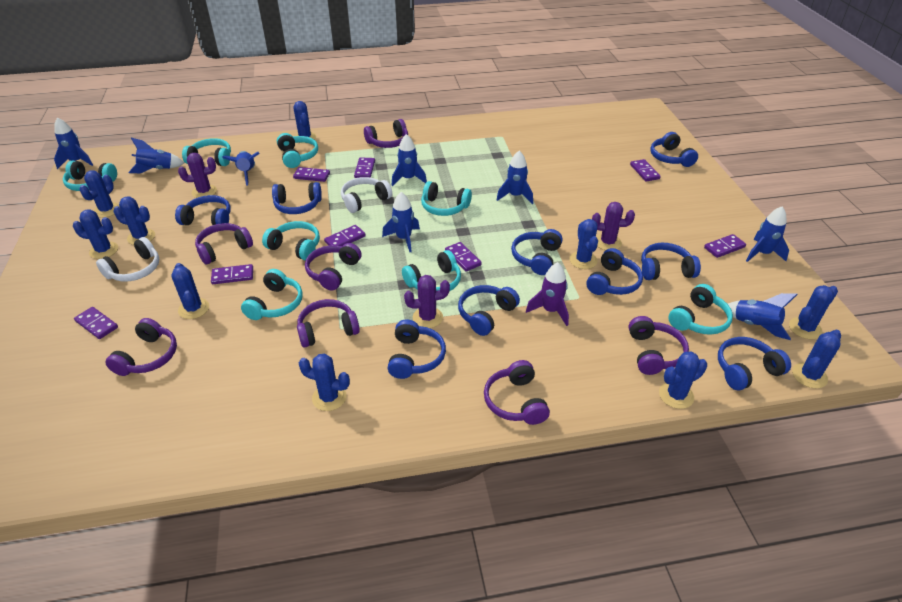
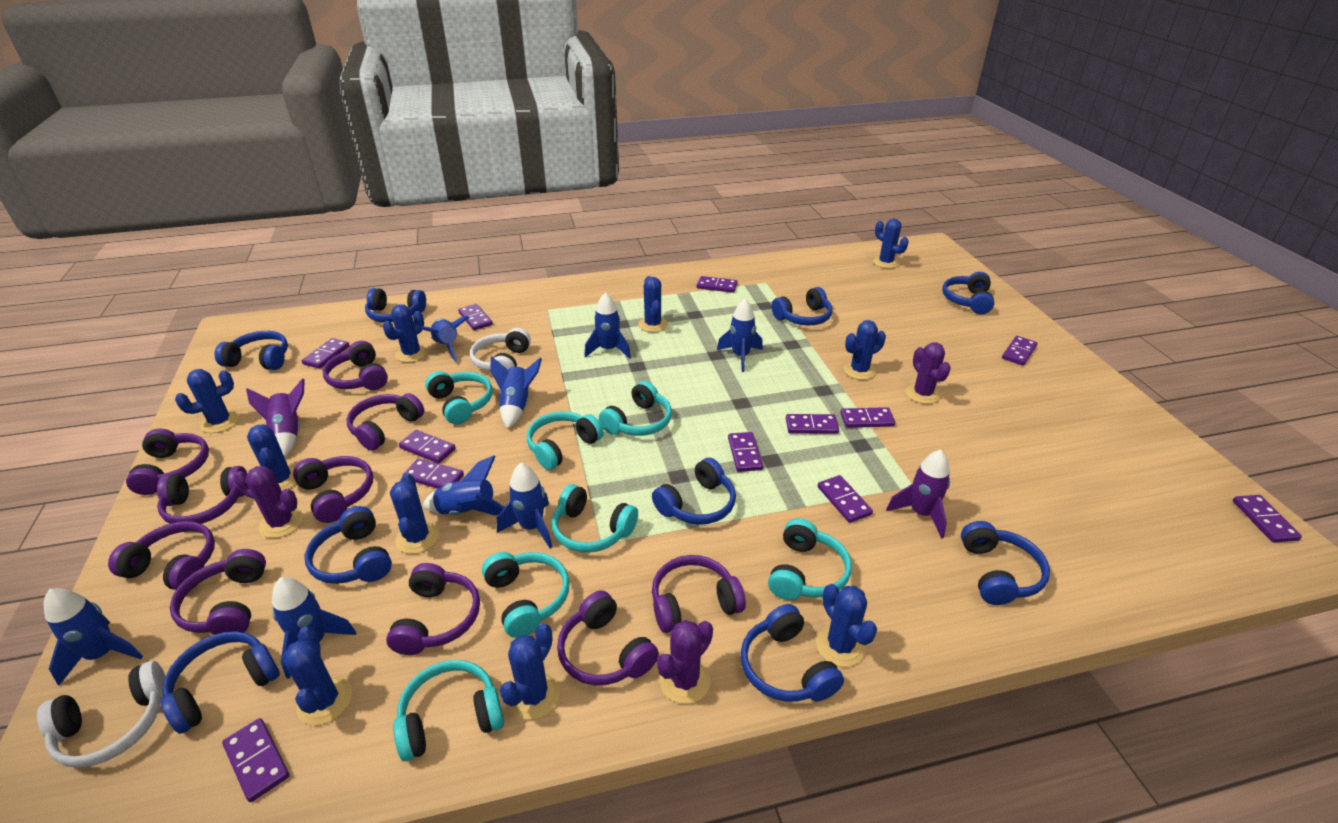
purple domino: [74,307,118,339] [211,264,253,284] [293,167,330,182] [324,225,366,246] [354,157,375,178] [445,242,482,271] [630,159,661,181] [704,234,746,258] = 8 -> [222,718,290,802] [302,338,350,369] [399,430,456,463] [403,458,464,489] [458,304,493,330] [697,276,737,293] [728,432,763,472] [786,414,839,434] [818,475,873,523] [840,407,895,428] [1002,336,1037,365] [1233,495,1302,542] = 12
purple headphones: [105,318,177,376] [195,223,253,264] [297,299,360,347] [305,243,362,290] [364,119,408,148] [484,360,550,425] [629,316,689,375] = 7 -> [108,521,215,590] [126,428,209,495] [157,466,247,524] [170,549,266,635] [293,456,373,523] [323,341,388,390] [346,393,424,451] [386,563,480,655] [557,590,659,685] [652,555,746,633] = 10
purple rocket: [526,262,569,326] = 1 -> [246,378,305,458] [886,450,950,538] = 2
turquoise headphones: [63,160,117,191] [182,138,231,166] [241,269,303,320] [262,221,320,261] [277,133,318,168] [402,250,461,291] [421,181,472,216] [668,284,733,335] = 8 -> [393,660,504,761] [425,371,492,424] [482,552,569,638] [527,411,603,470] [552,484,638,553] [599,381,672,436] [768,518,852,600] = 7

